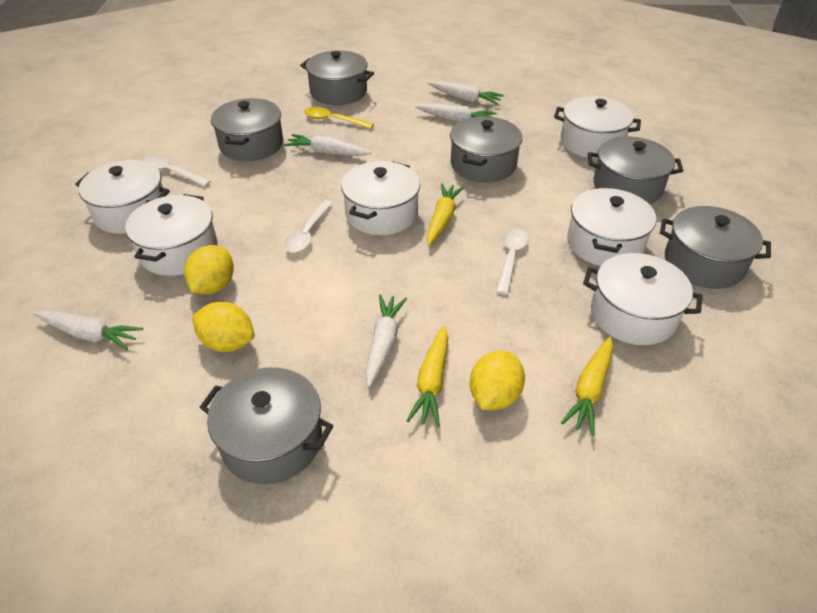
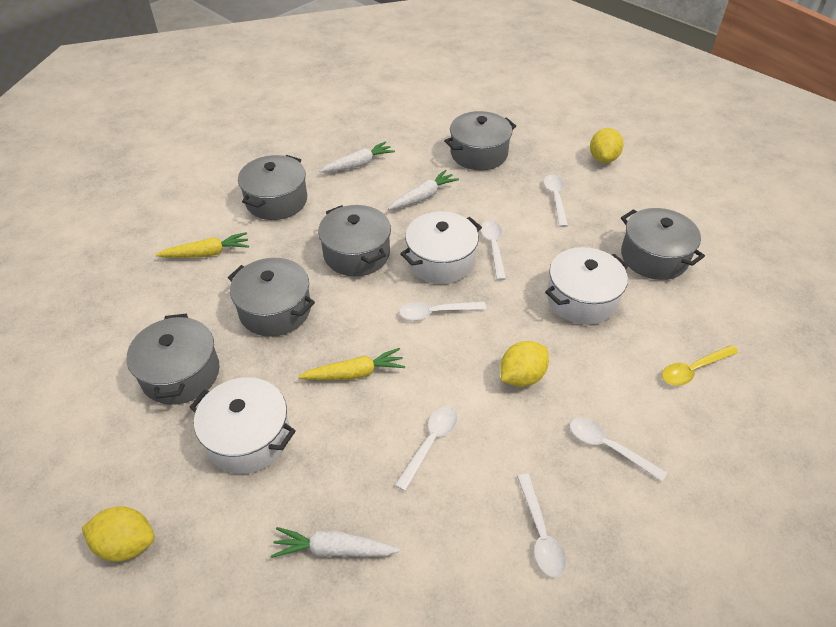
white carrot: [33,310,143,350] [284,134,371,156] [365,295,407,387] [415,104,497,122] [428,81,504,105] = 5 -> [271,527,401,558] [319,142,395,172] [388,170,459,210] = 3
white pot: [75,160,170,234] [125,194,218,276] [341,161,420,235] [554,96,641,159] [567,187,656,266] [583,253,703,345] = 6 -> [189,377,296,474] [400,212,482,284] [545,247,628,325] = 3
white spoon: [142,155,211,187] [284,200,333,253] [496,228,528,295] = 3 -> [395,406,458,491] [399,302,486,321] [481,220,506,280] [517,474,567,578] [544,174,568,227] [570,418,667,482] = 6
yellow carrot: [406,326,448,427] [427,183,464,245] [561,337,613,435] = 3 -> [155,232,249,258] [298,348,405,380] = 2

